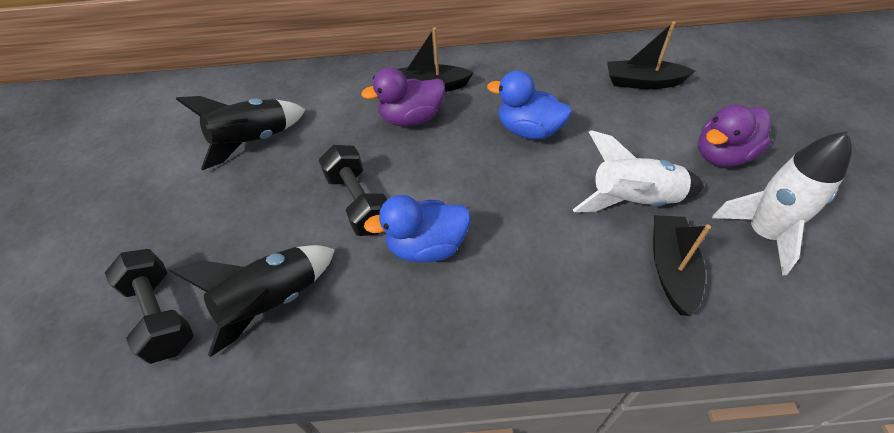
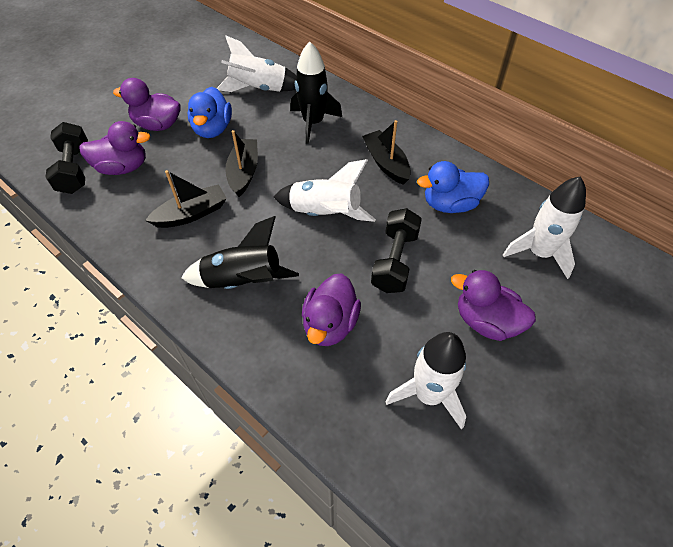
purple duck: [361,67,445,126] [698,105,772,167] = 2 -> [79,121,150,175] [113,78,181,131] [302,273,361,346] [451,270,536,341] = 4
white rocket: [573,130,704,212] [712,131,852,275] = 2 -> [216,36,296,92] [274,159,376,222] [385,332,466,429] [503,176,586,279] = 4

